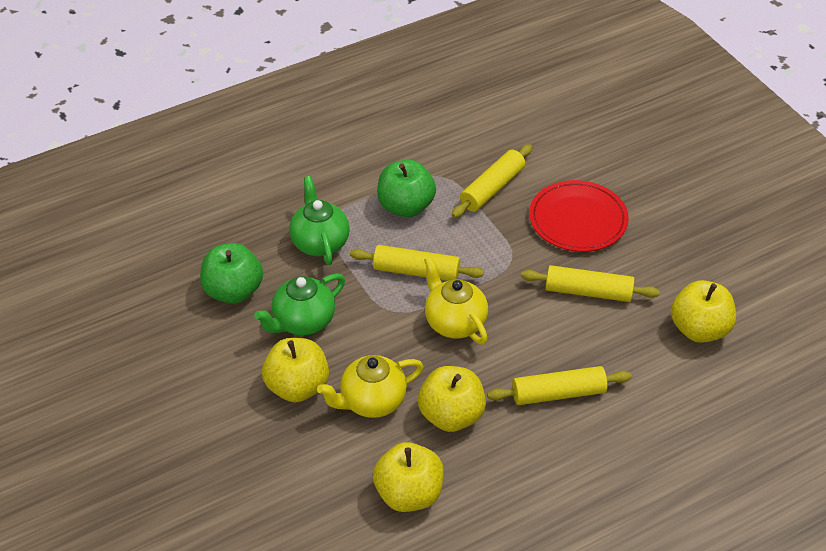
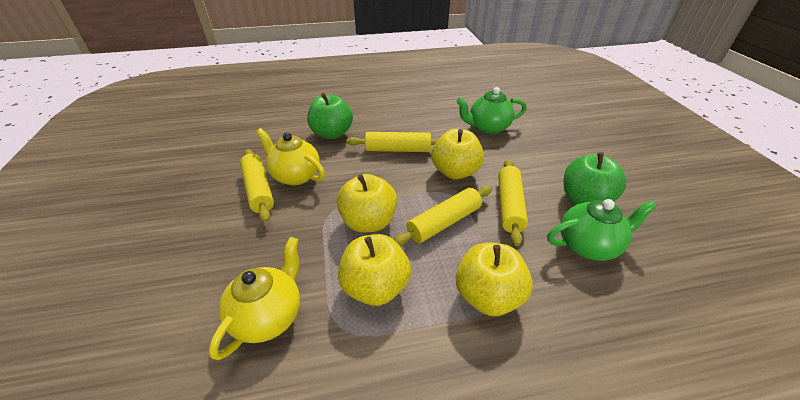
red plate: [529,180,629,252] = 1 -> none = 0

